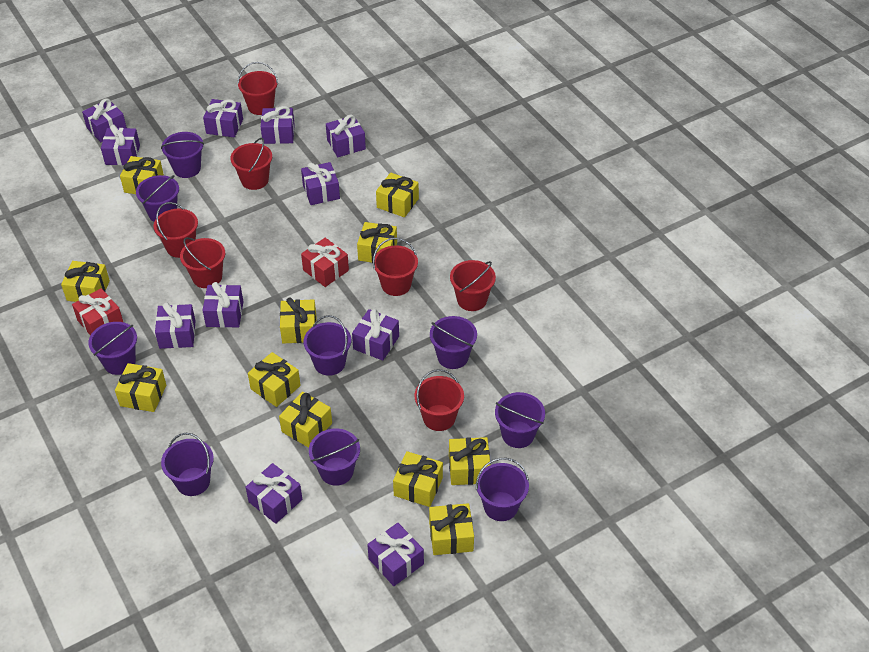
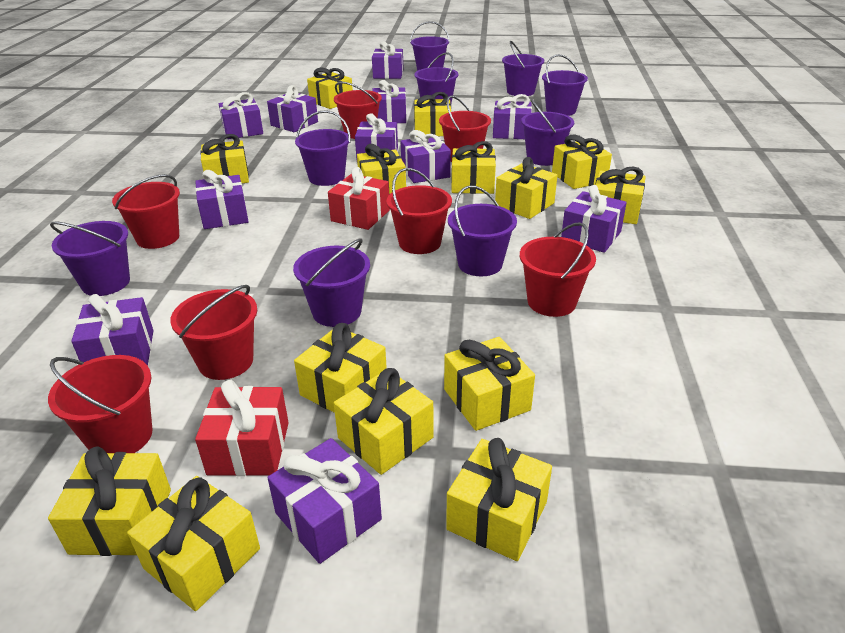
yellow gift: [61,261,110,302] [115,363,166,412] [120,156,164,194] [248,352,301,407] [279,392,332,448] [280,297,316,343] [357,222,397,263] [376,173,419,217] [393,451,443,507] [429,503,474,555] [449,437,490,485] = 11 -> [48,446,171,556] [127,476,260,611] [200,134,249,183] [294,323,387,413] [307,68,353,109] [334,368,434,475] [357,144,406,195] [414,92,451,137] [444,337,535,431] [446,438,552,561] [451,141,496,194] [495,157,558,219] [552,135,612,189] [596,166,646,224] = 14

